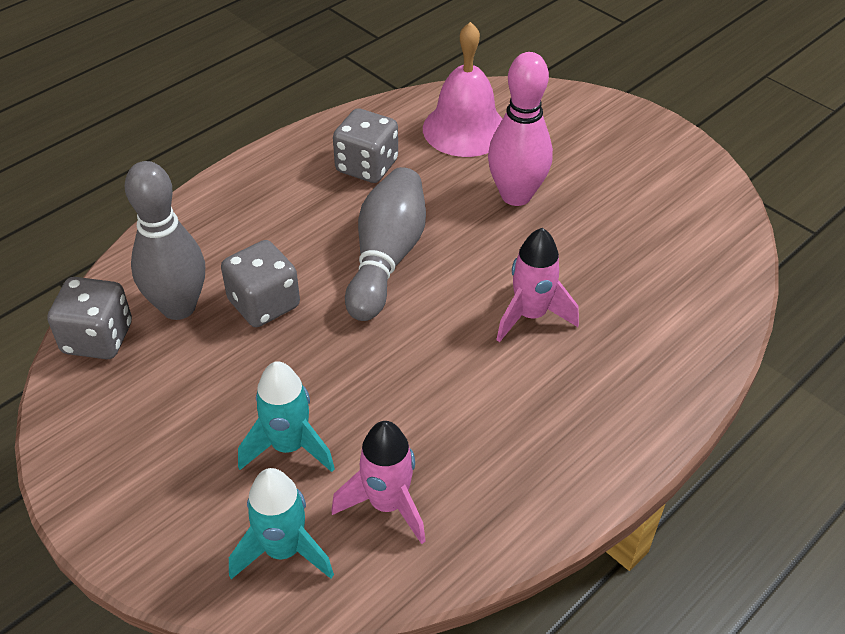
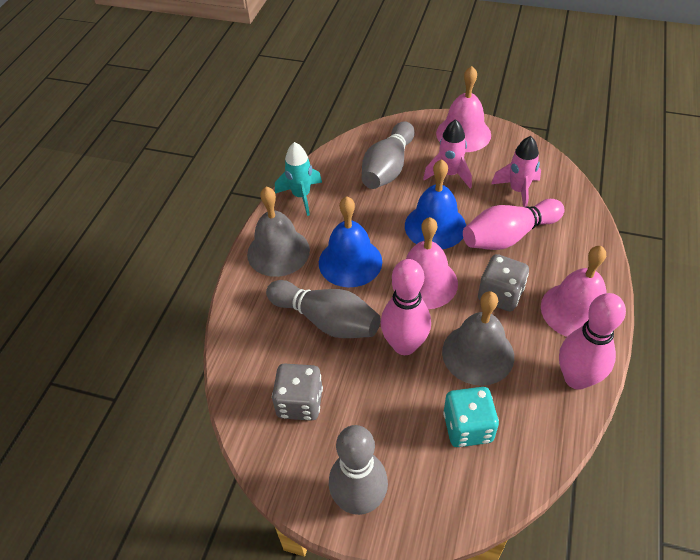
blue bell: none = 0 -> [319,196,382,287] [405,159,466,249] = 2
grey bell: none = 0 -> [247,186,310,277] [442,291,514,386] = 2
grey bowling pin: [125,161,205,320] [345,167,426,321] = 2 -> [266,280,380,338] [329,425,388,515] [362,122,415,189] = 3
grey dice: [47,277,132,359] [221,240,300,327] [333,108,398,183] = 3 -> [272,364,323,421] [478,254,529,311] = 2
pink bell: [423,22,503,157] = 1 -> [392,217,458,309] [436,66,491,152] [541,246,606,337] = 3
pink bowling pin: [488,52,553,206] = 1 -> [381,259,431,355] [463,199,565,250] [559,293,626,390] = 3
turquoise dice: none = 0 -> [443,387,499,447] = 1
turquoise rocket: [229,468,334,579] [238,361,335,472] = 2 -> [275,142,322,216] = 1

